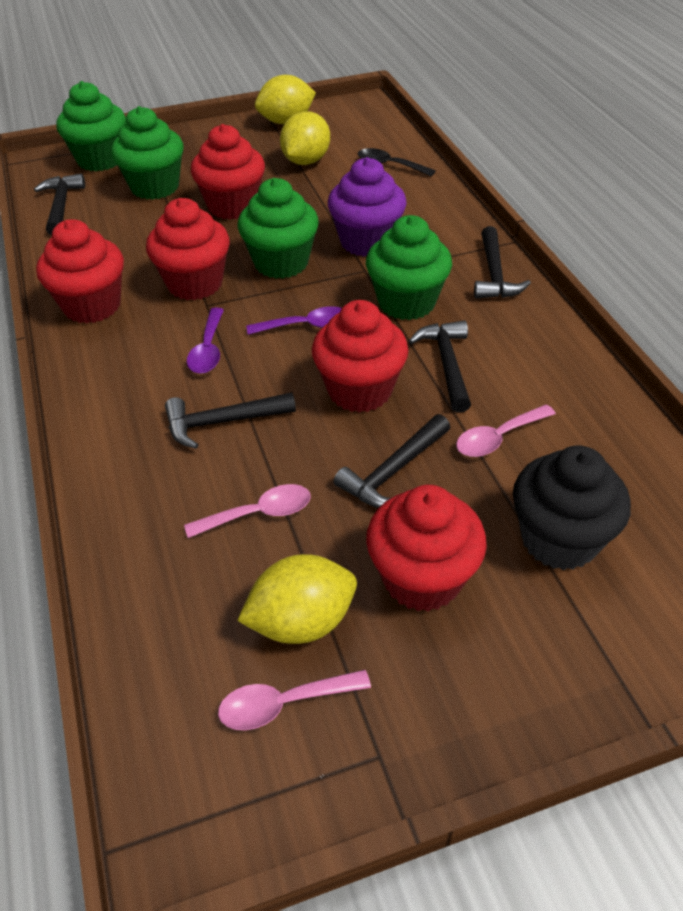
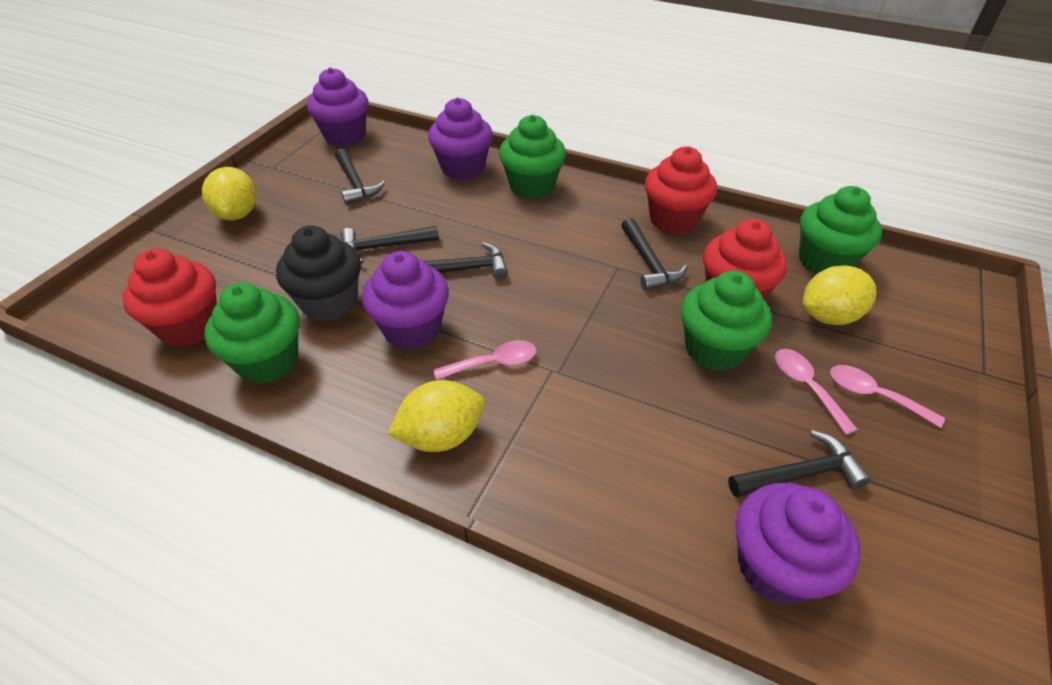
black spoon: [358,148,436,177] = 1 -> none = 0
purple cupcake: [328,157,407,257] = 1 -> [307,67,368,146] [362,251,449,350] [428,98,493,180] [735,483,861,605] = 4
purple spoon: [187,308,224,374] [246,306,342,335] = 2 -> none = 0
red cupcake: [36,219,124,324] [146,198,230,300] [191,124,265,220] [312,300,408,413] [366,485,487,612] = 5 -> [122,249,217,347] [645,146,717,234] [703,219,787,300] = 3

